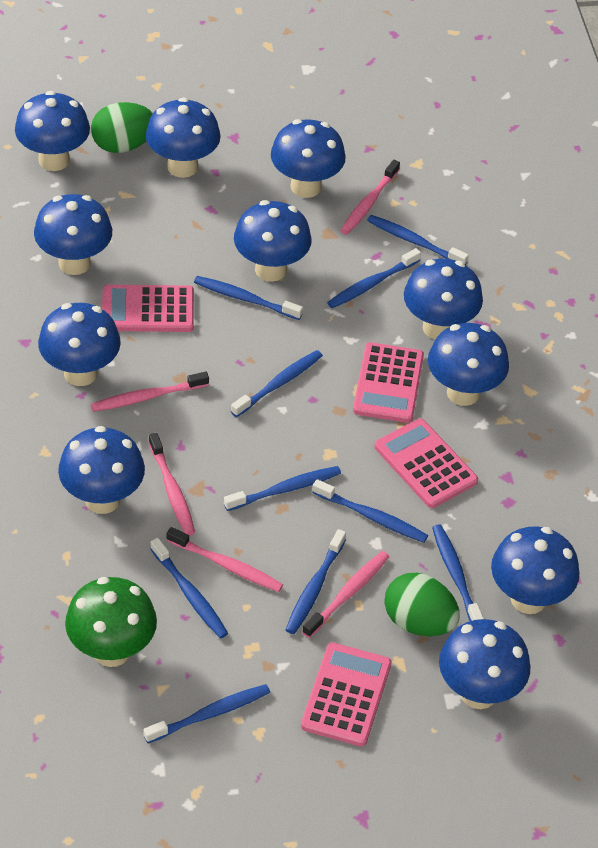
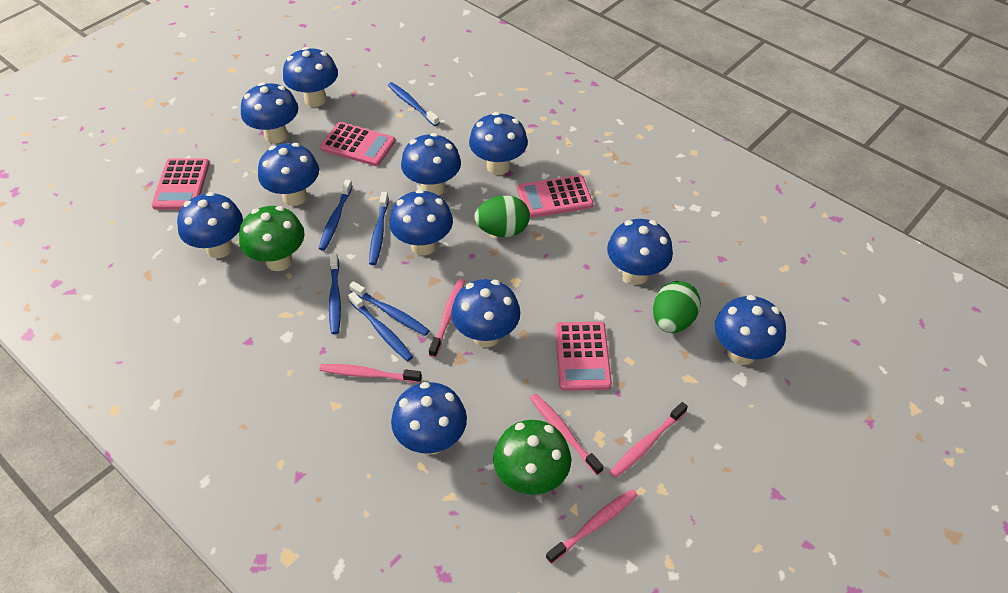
blue toothbrush: [143,684,270,743] [150,538,228,639] [194,276,303,320] [224,466,341,511] [231,350,323,417] [286,529,346,634] [312,479,428,543] [327,248,421,308] [367,215,469,265] [432,524,484,621] = 10 -> [318,180,353,251] [329,253,341,334] [348,292,413,361] [349,281,430,336] [369,192,389,265] [388,82,439,126] = 6
green mushroom: [65,577,157,667] = 1 -> [239,206,305,271] [493,420,571,495] = 2

